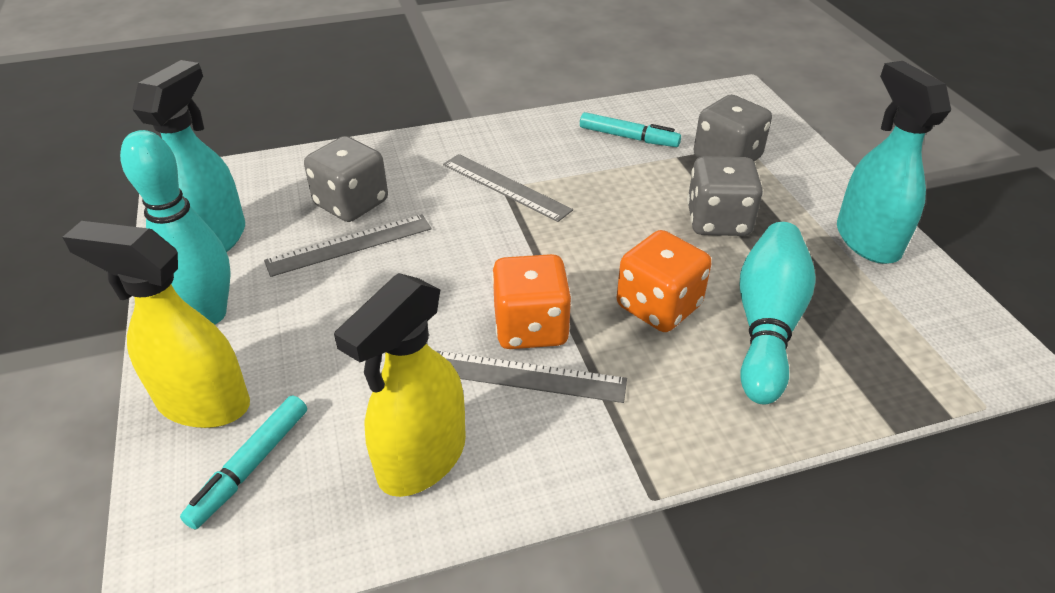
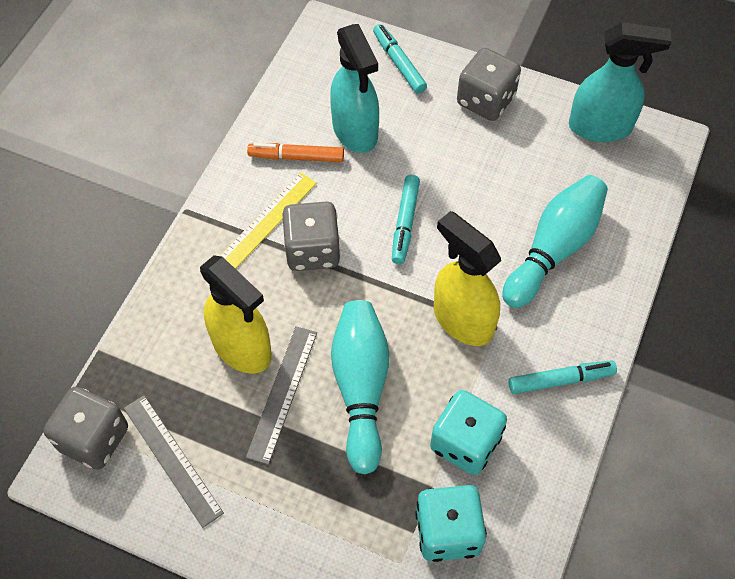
grey ruler: [264,214,432,277] [436,351,627,403] [443,154,573,222] = 3 -> [124,395,224,528] [246,326,317,465] = 2
orange dice: [492,254,572,349] [617,230,712,332] = 2 -> none = 0
orange marker: none = 0 -> [247,143,344,162] = 1
turquoise dice: none = 0 -> [415,485,487,562] [430,390,507,475] = 2
turquoise marker: [180,395,307,529] [580,112,681,147] = 2 -> [373,24,427,94] [392,175,420,264] [509,360,617,394] = 3
yellow ruler: none = 0 -> [220,172,317,269] = 1

